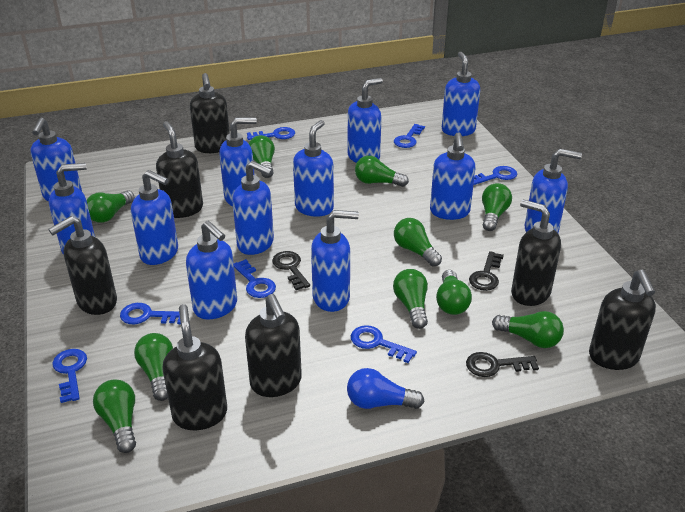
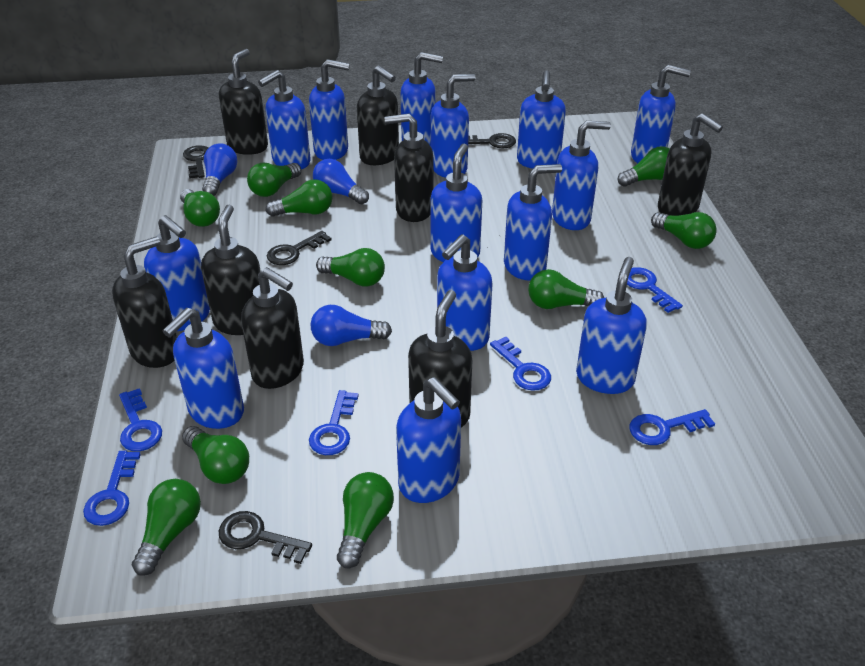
black key: [272,251,310,290] [466,352,539,377] [469,251,504,291] = 3 -> [183,145,209,179] [219,511,312,564] [267,231,332,265] [468,133,516,148] = 4
black soap dispenser: [48,216,117,315] [156,121,203,218] [162,304,227,430] [190,73,230,153] [245,294,302,397] [511,199,561,306] [589,270,656,370] = 7 -> [112,237,177,368] [201,205,261,335] [219,49,268,155] [241,267,304,389] [357,65,399,165] [385,113,433,222] [408,290,472,428] [658,113,723,216] = 8
blue key: [52,349,87,403] [120,303,181,324] [234,259,276,298] [247,127,295,140] [351,325,417,363] [394,124,425,148] [474,166,517,185] = 7 -> [83,451,141,526] [119,388,162,451] [309,390,359,455] [490,336,551,391] [627,267,683,313] [630,409,715,445] = 6
blue light bulb: [347,368,425,409] = 1 -> [202,143,237,196] [311,305,392,346] [313,159,369,204] = 3
blue soap dispenser: [30,118,82,202] [49,163,95,255] [131,170,178,265] [186,221,237,320] [219,118,257,206] [232,161,274,255] [293,120,334,217] [311,210,359,312] [348,78,383,163] [430,132,475,220] [442,51,480,136] [525,149,582,233] = 12 -> [144,215,210,331] [163,308,244,429] [258,70,310,169] [309,59,350,160] [396,377,461,503] [400,52,443,146] [431,74,475,178] [431,143,482,262] [437,234,493,351] [504,164,562,280] [517,70,566,169] [552,121,611,230] [576,257,647,394] [631,65,691,163] = 14

